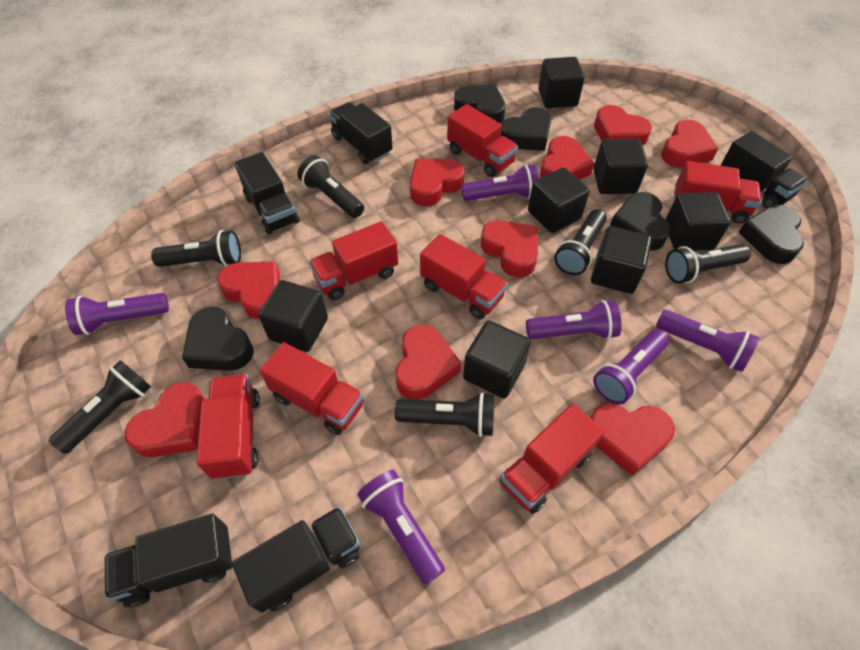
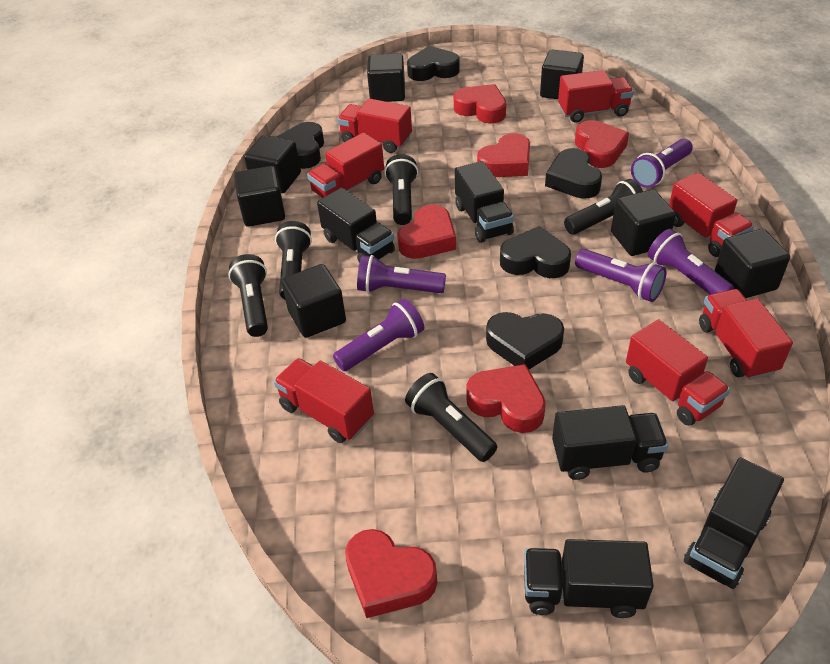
black flashlight: [49,360,151,454] [151,230,241,267] [297,155,364,218] [395,392,494,437] [554,209,607,275] [665,244,751,284] = 6 -> [228,254,268,337] [275,221,312,299] [385,154,418,225] [405,373,497,462] [564,179,643,235] = 5
purple flashlight: [65,293,169,335] [357,470,445,585] [461,164,539,201] [526,300,621,339] [593,330,669,404] [656,310,759,372] = 6 -> [333,299,424,371] [357,255,446,293] [575,249,667,302] [631,139,693,188] [648,229,734,295] = 5
red heart: [124,382,205,457] [217,261,280,319] [395,325,461,400] [410,159,465,206] [481,220,538,277] [540,136,594,180] [590,403,675,476] [594,105,652,146] [661,120,719,167] = 9 -> [345,529,437,618] [398,204,456,259] [454,84,506,124] [466,364,546,433] [477,133,530,177] [575,120,629,168] = 6

